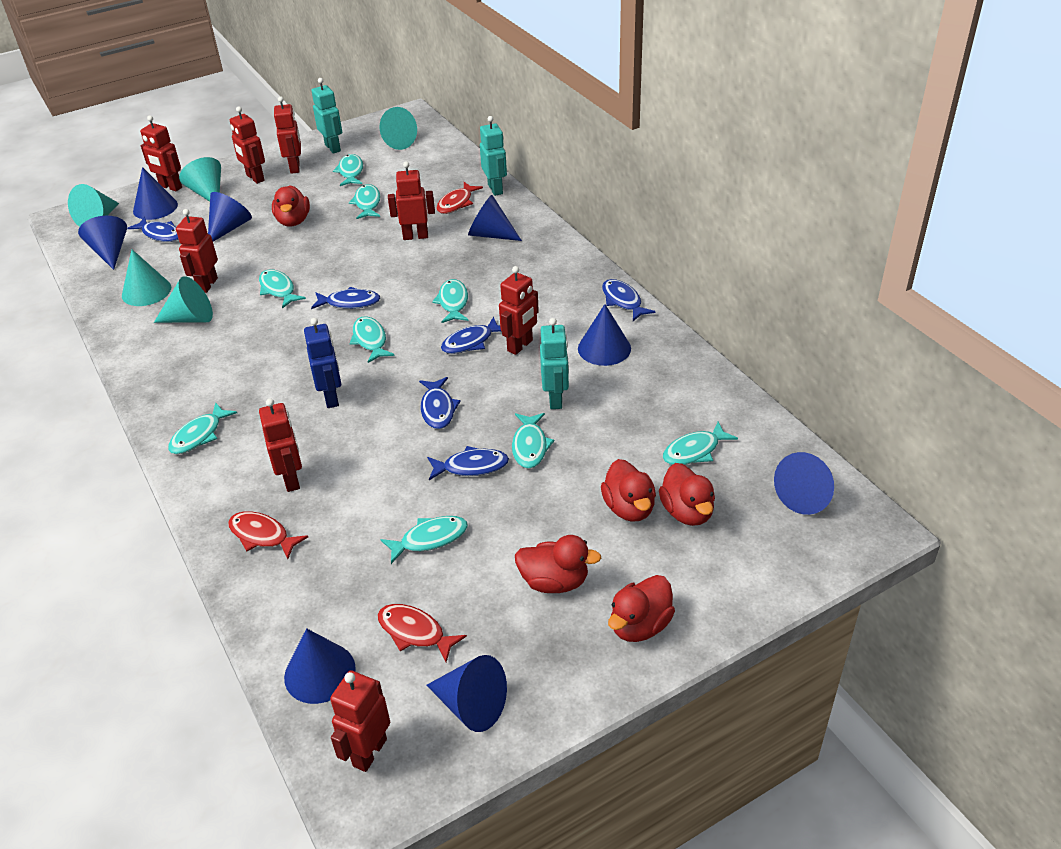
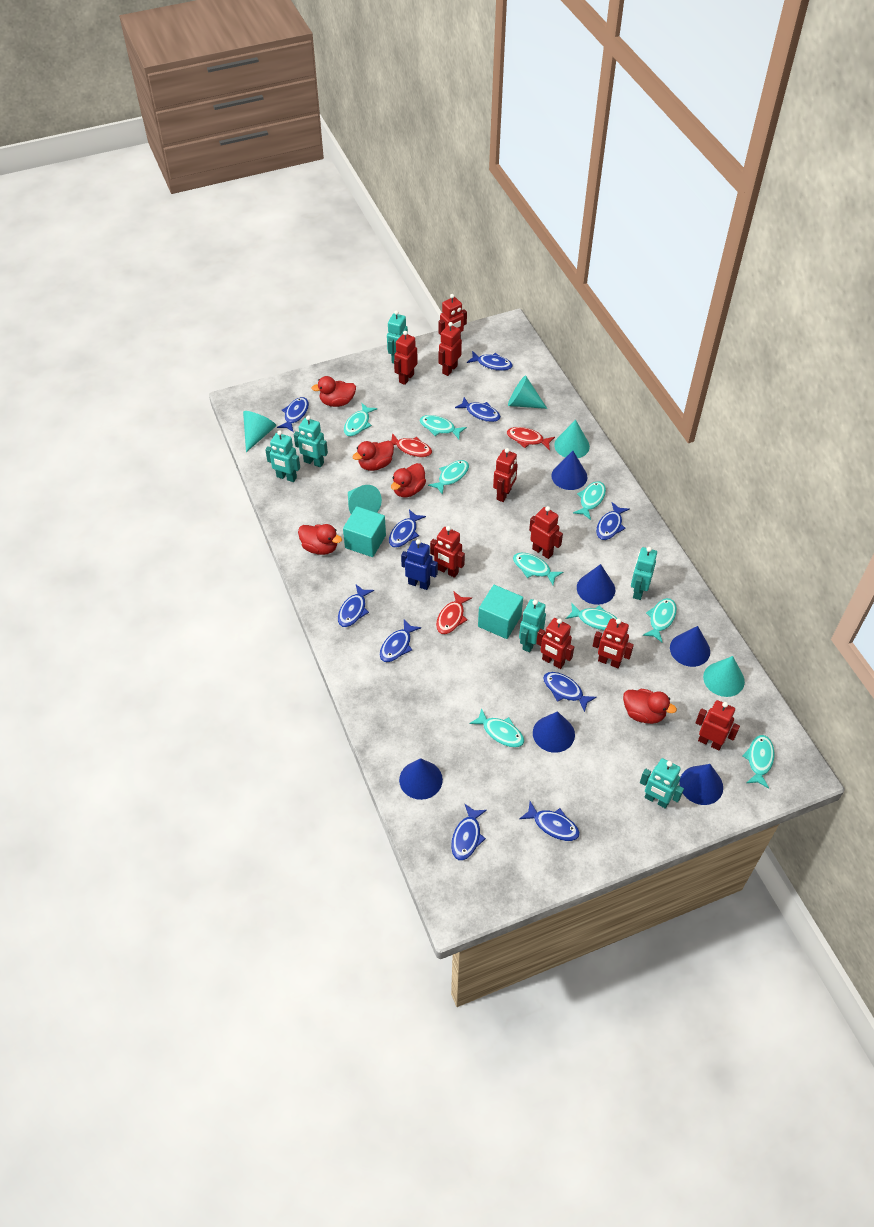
blue cone: [78,216,127,270] [133,167,178,220] [208,192,252,242] [284,628,356,704] [427,655,507,732] [468,195,522,241] [578,304,631,366] [774,452,834,515] = 8 -> [399,758,443,800] [533,711,575,753] [551,451,587,490] [577,564,615,605] [670,626,710,667] [679,764,723,805] = 6
blue fish: [127,217,179,242] [311,287,380,309] [419,377,461,429] [427,446,509,480] [441,317,501,354] [602,279,656,321] = 6 -> [277,397,309,432] [338,584,374,627] [380,619,421,662] [389,509,426,548] [451,804,487,861] [455,397,501,422] [467,351,513,371] [519,801,580,841] [543,672,597,712] [596,502,630,540] = 10
red robot: [140,116,182,191] [176,209,218,293] [230,106,265,184] [259,398,302,492] [274,96,301,174] [330,670,390,772] [388,161,435,240] [499,266,539,355] = 8 -> [394,331,418,385] [430,526,465,578] [438,322,462,376] [439,294,467,339] [493,448,518,502] [529,506,563,559] [536,618,574,669] [593,619,634,668] [695,700,740,751] = 9
turquoise cube: none = 0 -> [343,506,386,557] [478,585,523,639] = 2
turquoise robot: [311,78,342,154] [480,116,507,196] [540,318,569,409] = 3 -> [265,431,300,482] [294,415,328,467] [387,310,408,364] [519,599,546,652] [631,547,657,600] [640,758,684,809] = 6

